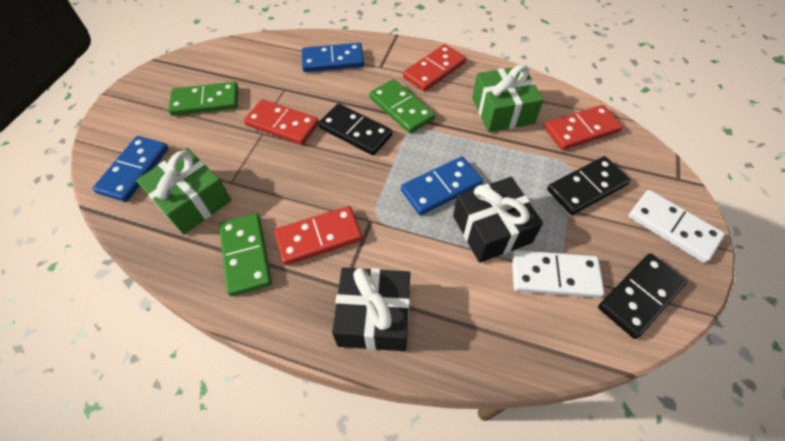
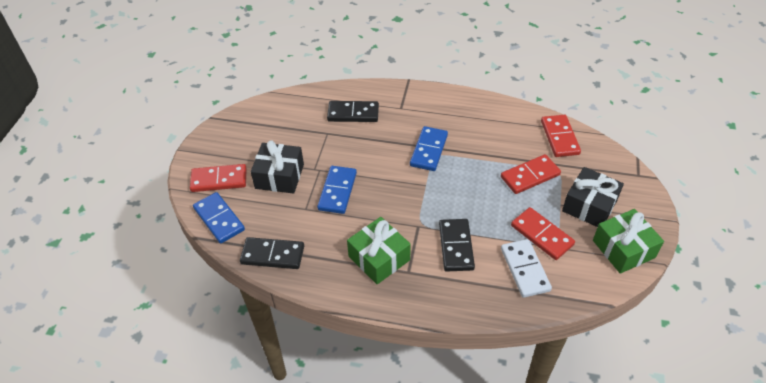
green domino: [168,82,238,116] [219,213,272,296] [369,79,435,134] = 3 -> none = 0
white domino: [512,250,605,298] [628,190,725,263] = 2 -> [501,239,552,298] = 1

